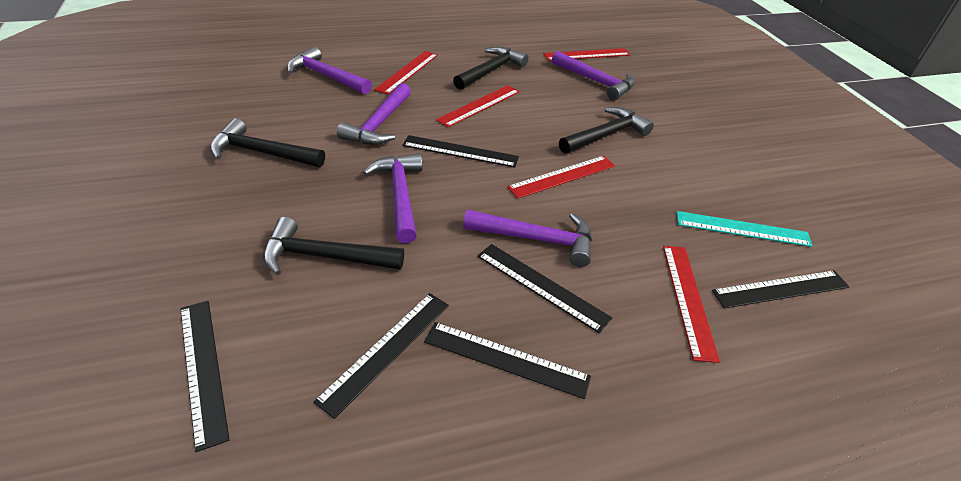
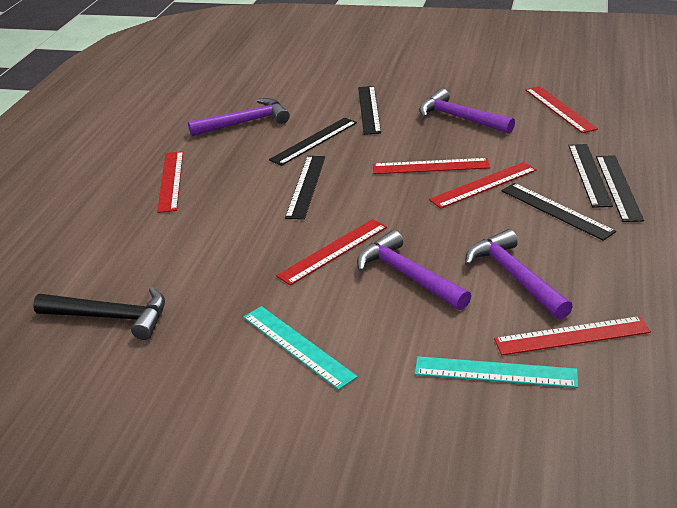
black hammer: [210,118,325,167] [263,217,404,275] [453,46,529,90] [559,107,654,154] = 4 -> [33,287,165,340] = 1
purple hammer: [287,46,372,94] [337,83,411,145] [363,153,423,243] [463,210,592,267] [552,51,635,100] = 5 -> [188,98,290,136] [357,230,471,310] [419,89,515,134] [465,229,573,319] = 4
red ruler: [374,51,438,95] [436,85,520,127] [507,156,615,199] [543,48,630,61] [663,246,720,363] = 5 -> [157,151,183,213] [276,219,387,285] [373,158,490,174] [429,162,537,209] [494,316,651,355] [525,86,598,133] = 6
turquoise ruler: [677,211,813,247] = 1 -> [243,306,358,390] [415,356,578,388] = 2

